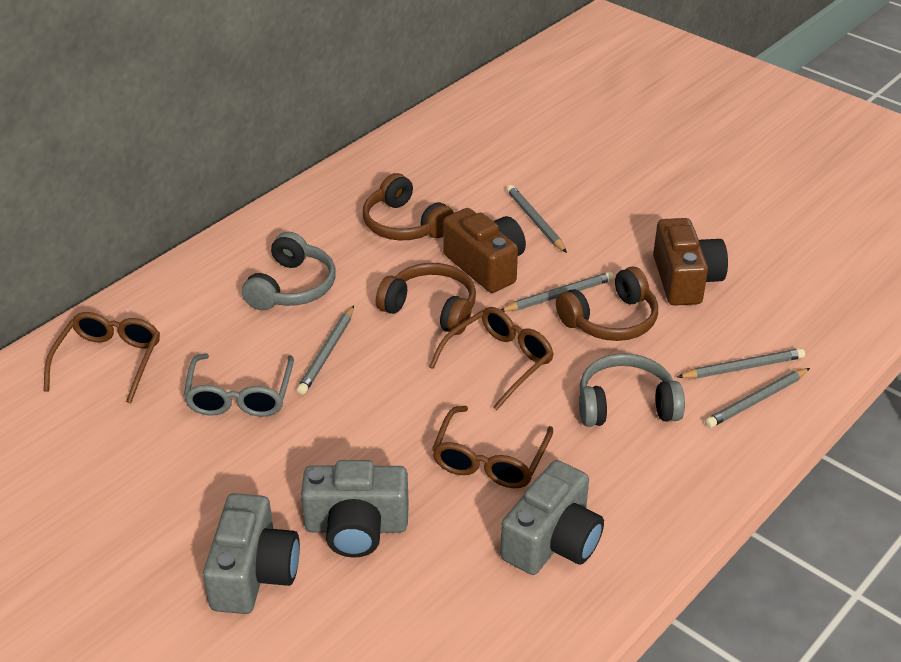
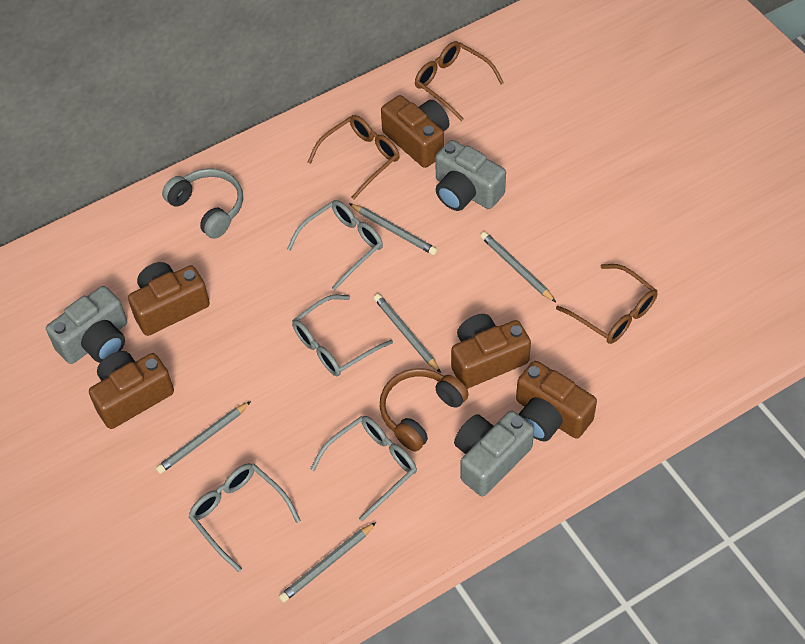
brown camera: [443,208,526,293] [653,218,728,306] = 2 -> [89,351,174,429] [128,262,210,336] [381,95,450,168] [451,314,531,389] [516,361,597,441] = 5
brown headphones: [363,173,454,240] [376,263,476,335] [556,267,658,341] = 3 -> [380,368,469,452] = 1
grey glasses: [183,353,294,417] = 1 -> [188,463,301,572] [287,200,383,290] [292,295,393,376] [311,416,417,521] = 4
grey headphones: [242,232,336,310] [579,353,685,427] = 2 -> [162,168,243,239] = 1

